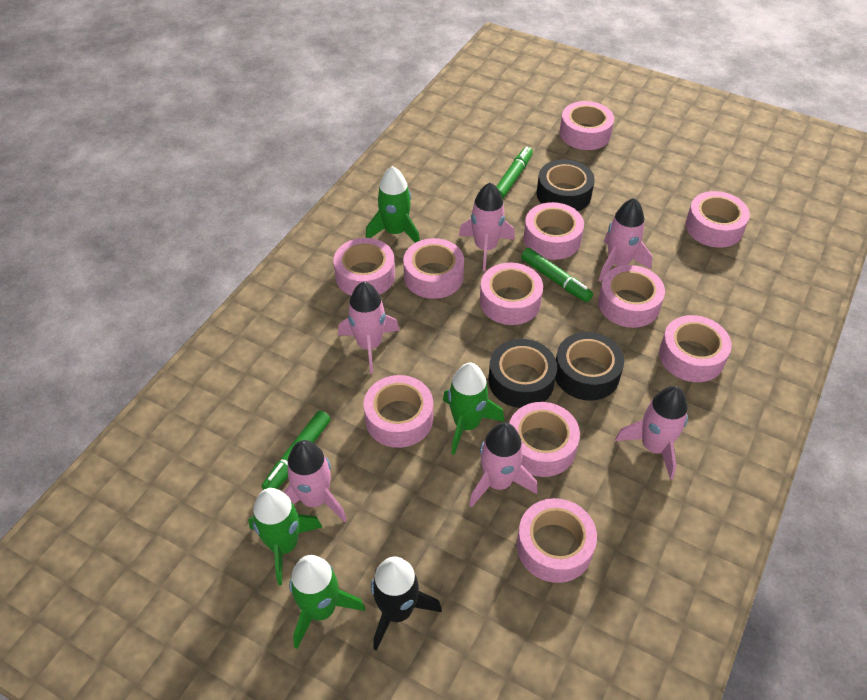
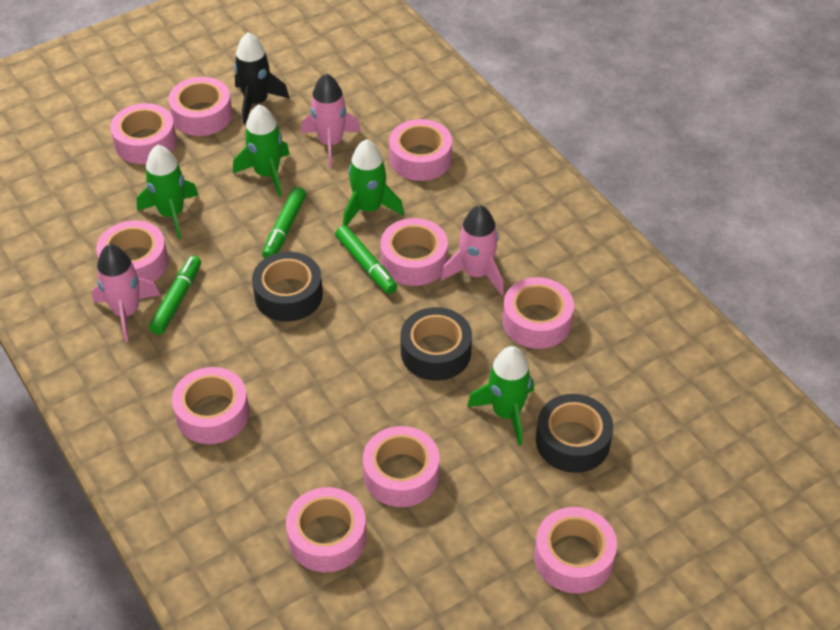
pink rocket: [283,440,347,522] [338,282,399,374] [459,182,515,271] [469,422,538,508] [599,198,652,282] [615,386,688,480] = 6 -> [92,244,160,342] [301,73,361,167] [440,205,504,295] = 3
pink tape: [333,238,395,296] [364,375,433,448] [403,238,464,299] [480,263,543,325] [509,402,580,477] [517,498,597,583] [524,202,584,260] [560,101,614,150] [598,265,665,328] [659,315,732,382] [685,191,750,248] = 11 -> [96,220,168,282] [110,103,177,164] [168,77,233,136] [172,367,249,444] [286,487,366,572] [363,426,440,507] [380,218,448,286] [389,119,452,181] [502,277,574,349] [534,507,617,594] = 10

